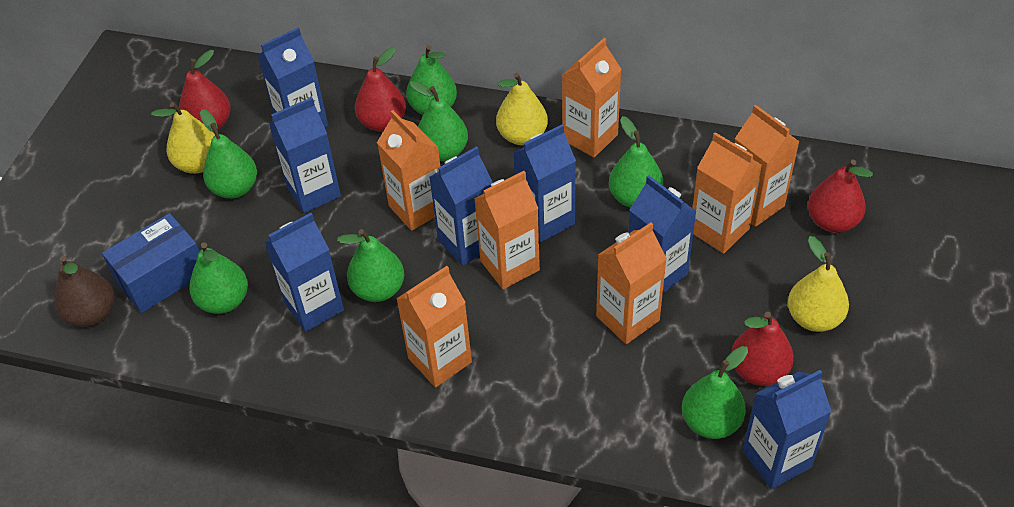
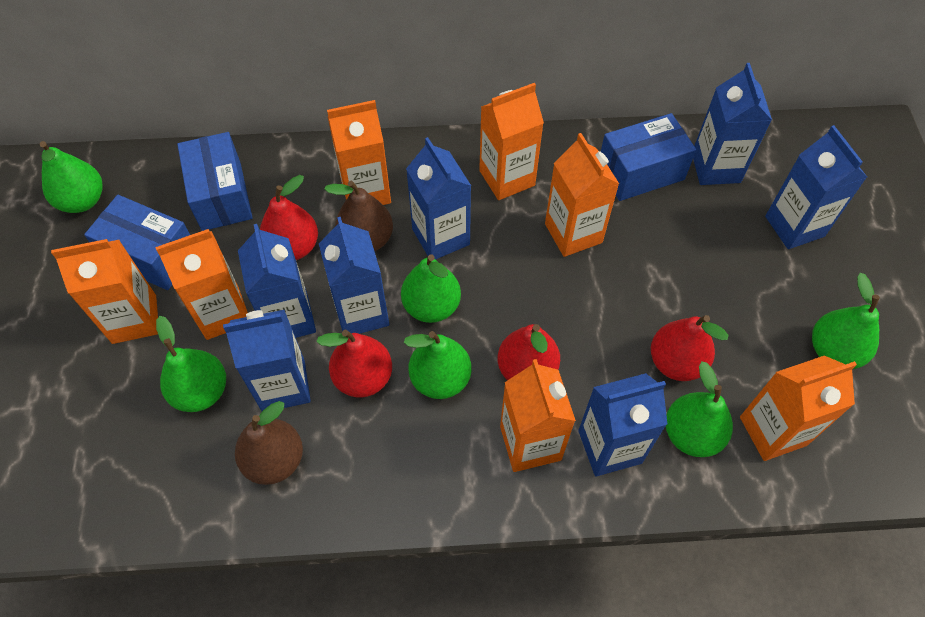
blue box: [102,213,199,313] = 1 -> [84,195,190,290] [177,132,253,231] [601,113,696,201] = 3
brown pear: [54,256,114,327] = 1 -> [235,401,303,485] [324,181,393,251] = 2
green pear: [189,242,248,314] [200,109,257,199] [337,229,404,302] [406,45,457,115] [410,81,468,161] [609,116,663,207] [682,346,748,439] = 7 -> [39,141,103,213] [156,316,226,412] [401,254,461,323] [404,331,471,399] [666,361,733,457] [812,273,880,369] = 6
yellow pear: [151,102,215,174] [496,73,548,145] [788,236,849,332] = 3 -> none = 0

